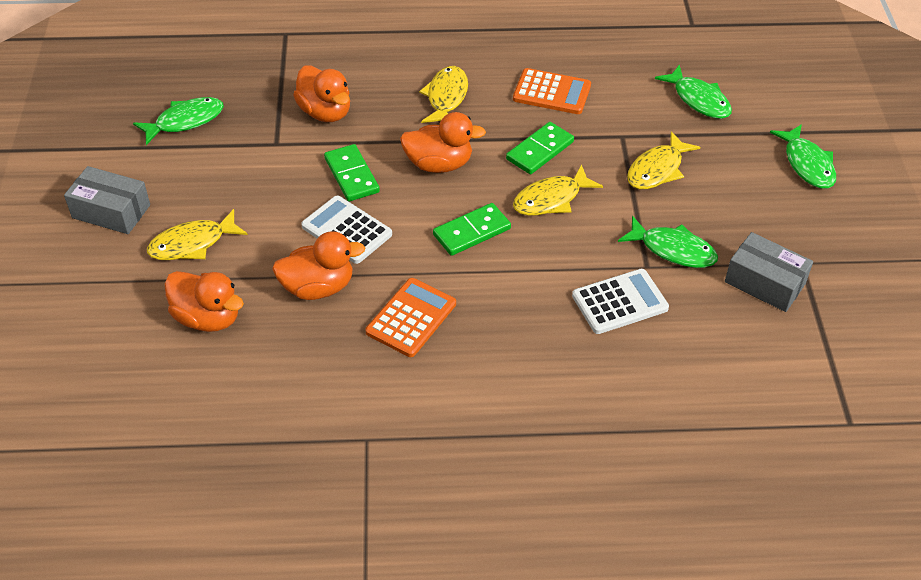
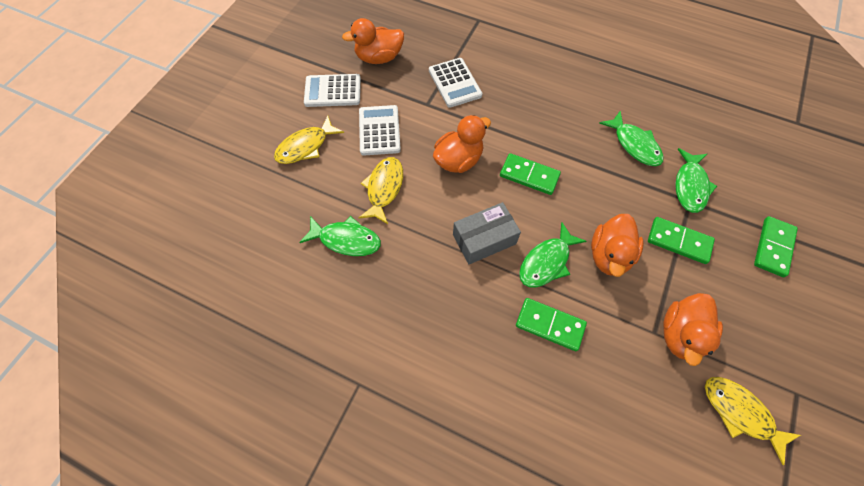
green domino: [324,144,380,201] [433,203,511,256] [506,122,574,174] = 3 -> [500,153,561,195] [516,298,587,351] [648,217,715,264] [754,216,798,277] = 4
grey box: [64,166,150,234] [725,232,813,312] = 2 -> [453,202,521,264] = 1
orange calculator: [366,278,456,357] [513,68,591,114] = 2 -> none = 0
white calculator: [301,196,392,264] [572,269,669,334] = 2 -> [304,74,361,107] [359,105,401,156] [429,58,482,108] = 3
yellow fish: [147,209,248,260] [419,66,468,123] [513,164,603,216] [627,131,700,189] = 4 -> [274,116,344,164] [359,157,403,224] [705,377,801,465] = 3

